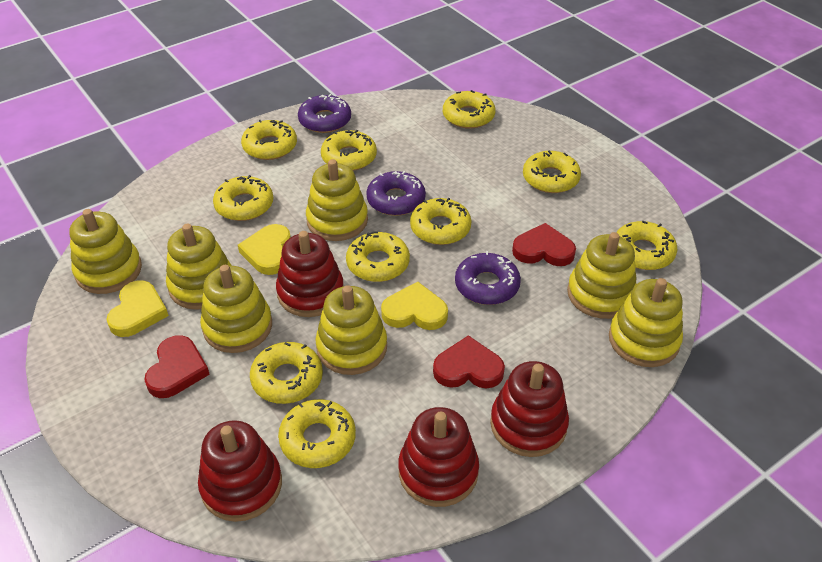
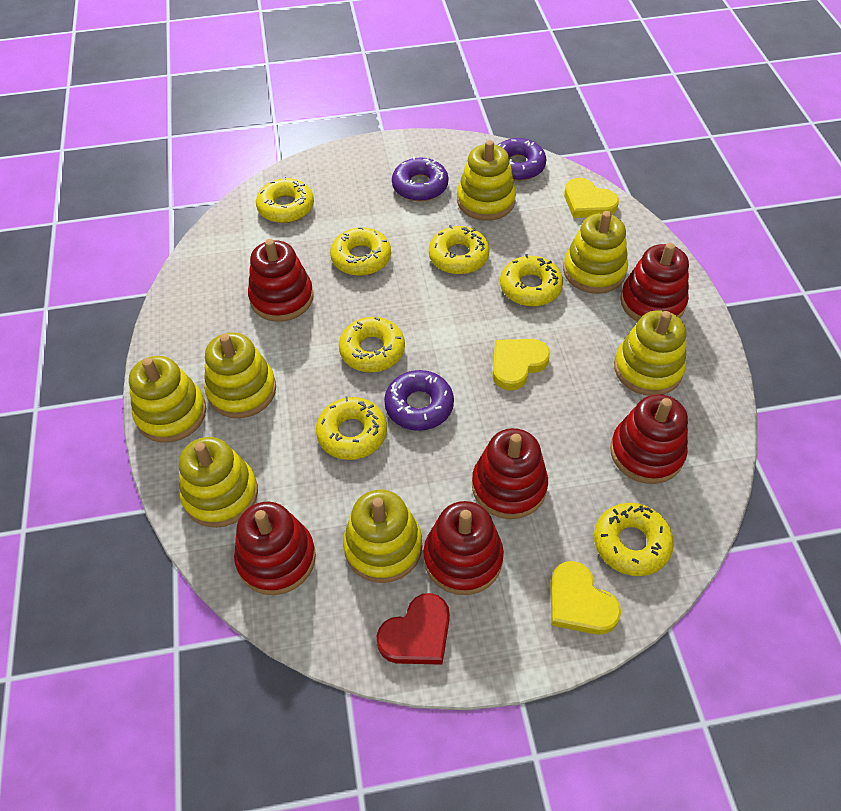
red heart: [144,335,210,398] [433,335,505,388] [512,223,576,266] = 3 -> [377,593,450,665] = 1
red stacking toy: [198,420,282,522] [276,231,343,317] [398,407,479,507] [490,361,569,457] = 4 -> [234,502,316,595] [248,239,314,322] [423,501,504,595] [472,428,548,519] [610,394,688,484] [620,243,689,322] = 6
yellow donut: [213,175,273,221] [241,120,297,160] [250,342,323,404] [278,399,356,468] [321,130,377,171] [346,231,410,282] [410,198,471,245] [443,90,496,129] [523,150,581,193] [616,221,678,270] = 10 -> [256,176,314,223] [316,396,387,460] [330,227,391,276] [339,317,405,373] [429,225,489,274] [500,254,563,307] [594,503,674,576] = 7

